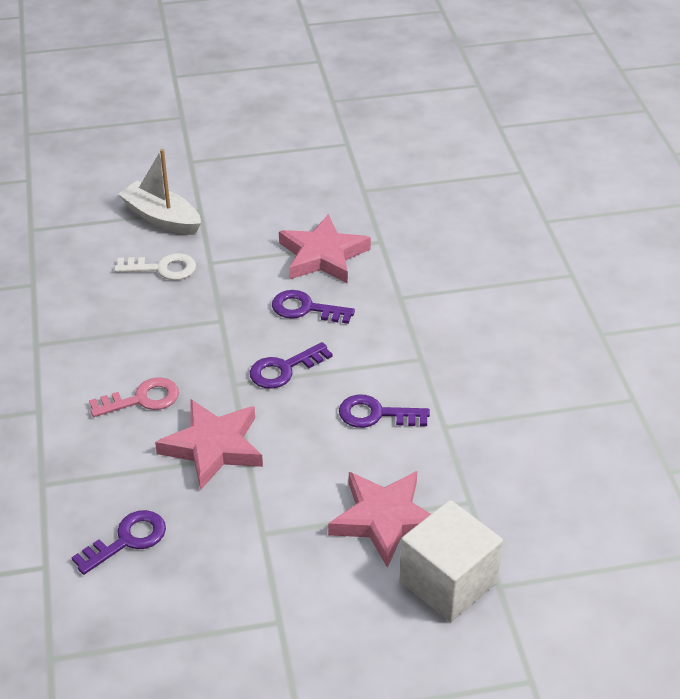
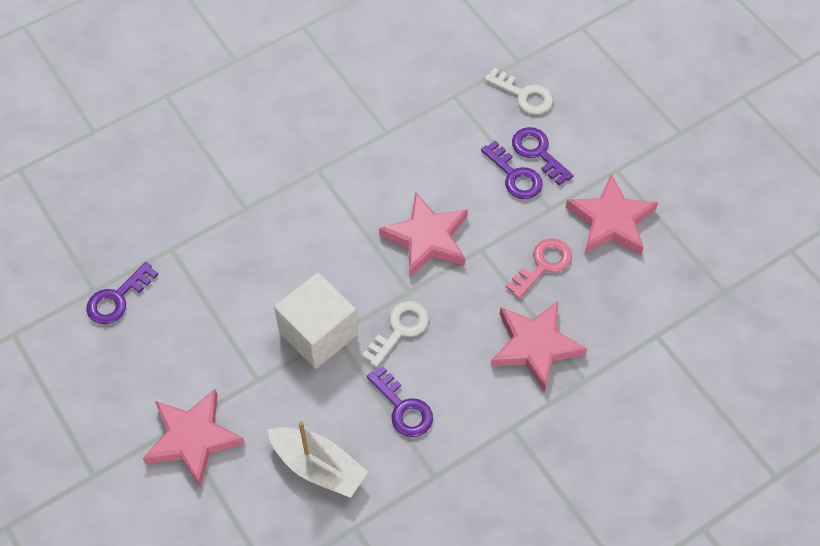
pink star: [155,399,263,490] [279,214,371,283] [328,471,431,568] = 3 -> [142,389,245,488] [379,192,468,278] [491,300,587,392] [566,174,658,255] = 4
white key: [114,253,196,280] = 1 -> [362,301,429,367] [484,68,553,115] = 2

